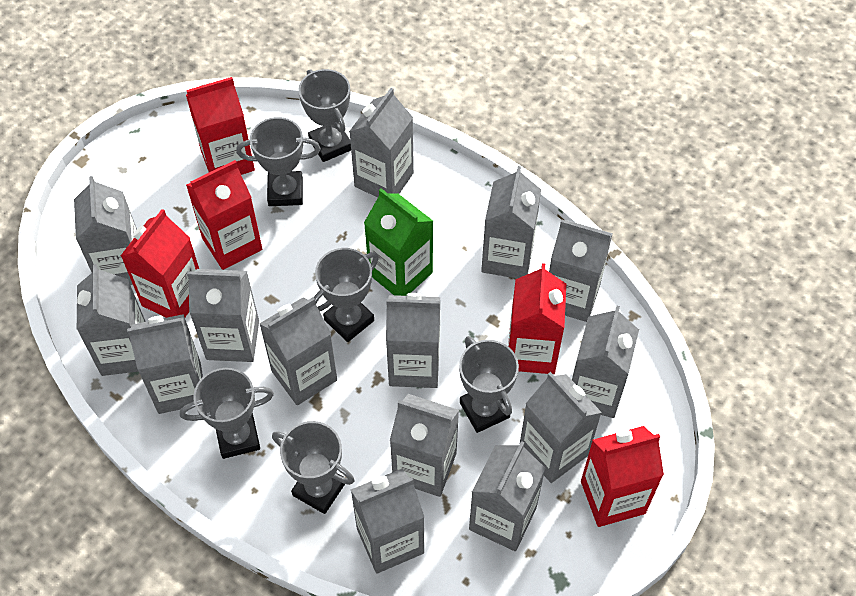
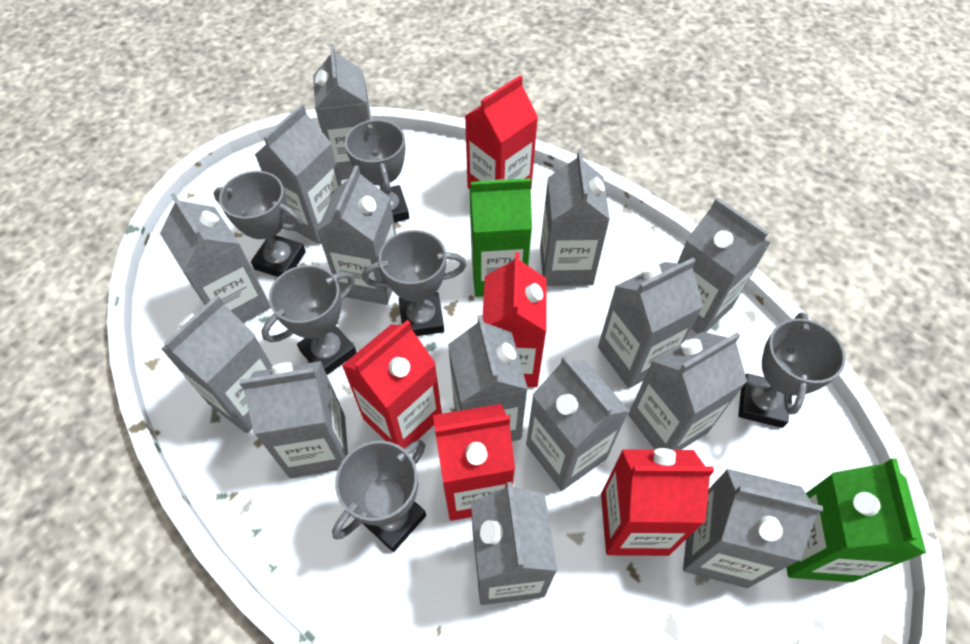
green carton: [364,188,433,296] = 1 -> [470,178,532,297] [786,458,927,582] = 2

